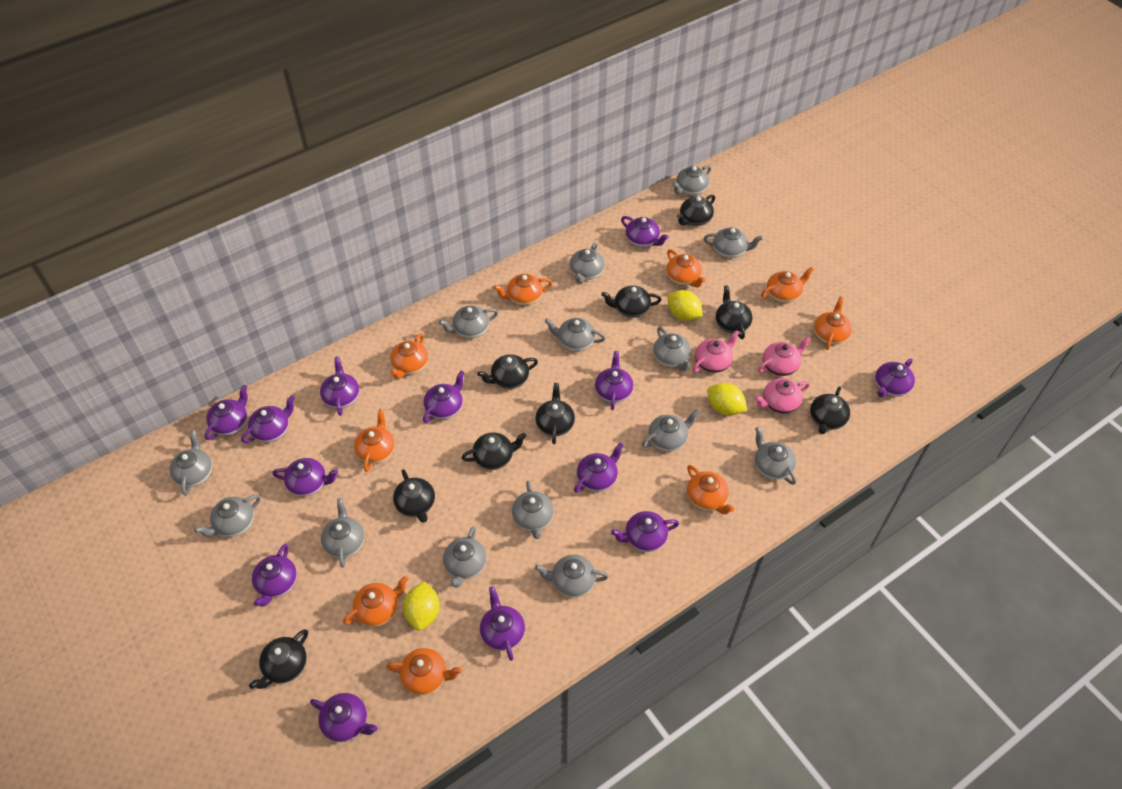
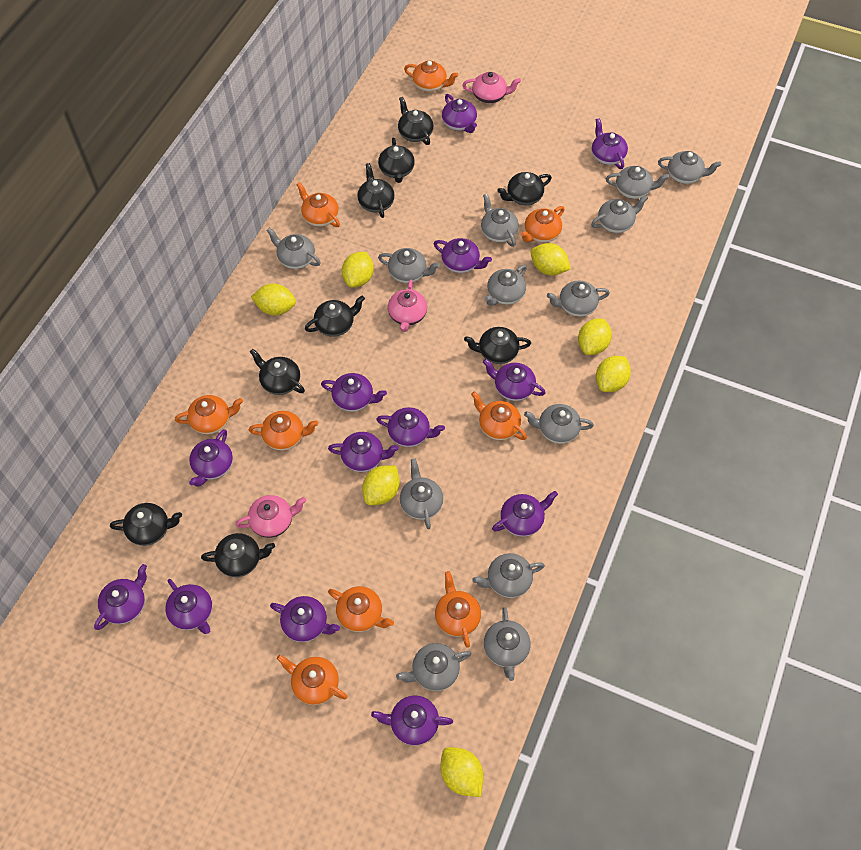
grey teapot: [169,431,212,496] [194,495,261,537] [321,498,364,568] [439,305,498,338] [443,527,487,588] [512,481,554,539] [535,555,609,597] [545,318,605,351] [570,242,605,283] [642,409,699,451] [653,326,691,371] [672,165,711,195] [703,228,763,258] [755,427,796,485] = 14 -> [266,228,321,269] [378,248,440,283] [396,643,471,691] [400,459,444,529] [472,553,545,598] [481,194,519,247] [484,265,527,306] [484,607,531,681] [524,404,594,444] [547,281,610,317] [591,195,648,233] [606,166,669,199] [658,151,721,184] = 13
yellow lemon: [403,581,440,631] [667,290,703,321] [707,383,748,416] = 3 -> [251,283,296,316] [342,252,374,287] [362,465,400,505] [440,747,484,797] [531,243,571,275] [578,319,612,355] [596,356,631,392] = 7

